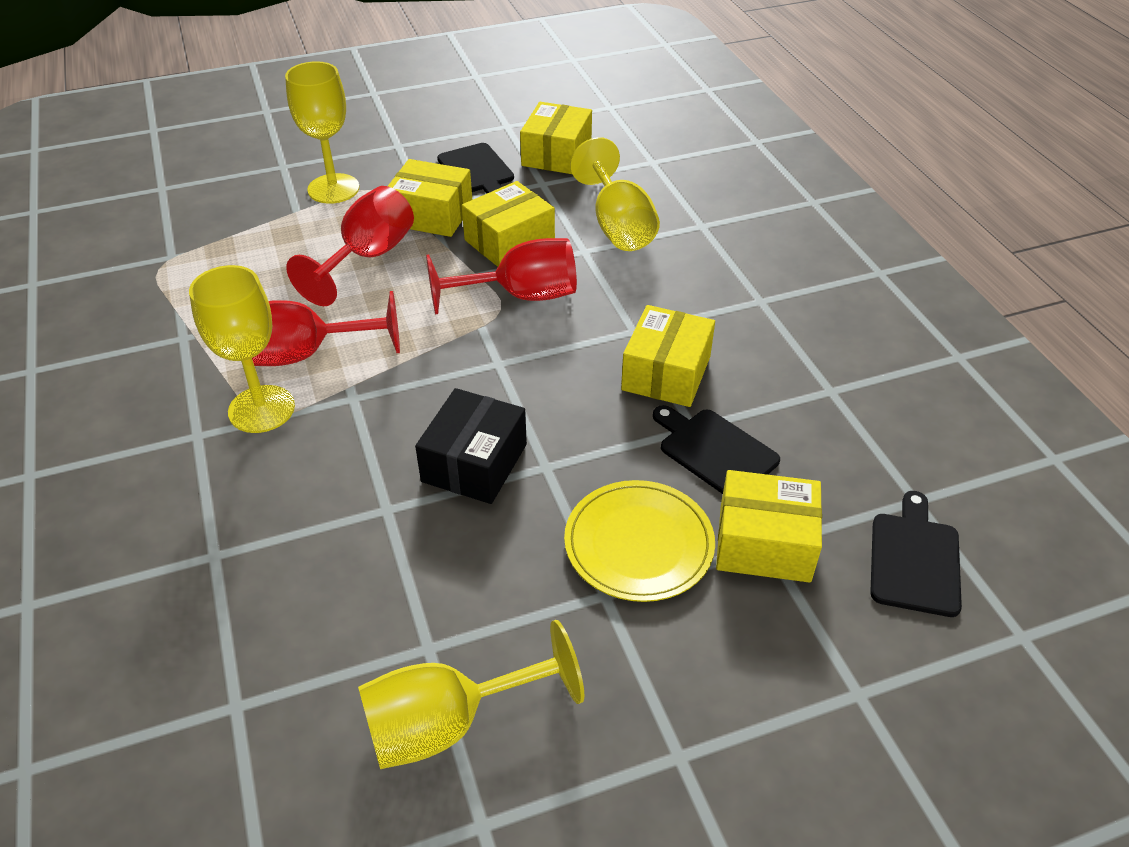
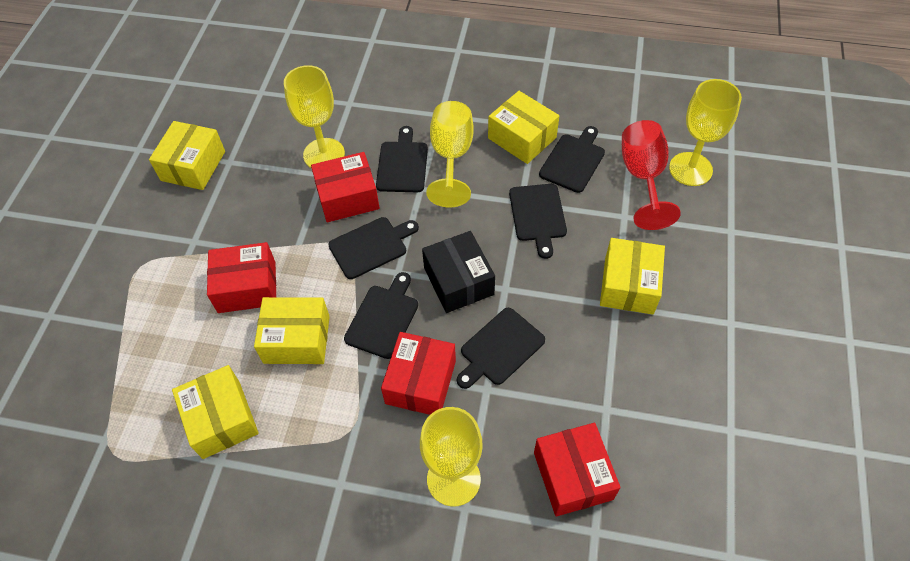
black cutting board: [437,143,514,194] [653,405,780,494] [870,491,962,617] = 3 -> [328,217,419,279] [344,272,418,359] [376,126,428,192] [457,308,545,389] [509,184,567,259] [539,126,605,193] = 6
red box: none = 0 -> [207,242,276,313] [311,152,380,222] [381,332,456,415] [534,423,621,517] = 4
red goblet: [252,291,400,366] [286,186,414,306] [426,238,577,315] = 3 -> [622,120,681,230] = 1
yellow plate: [564,480,715,602] = 1 -> none = 0

